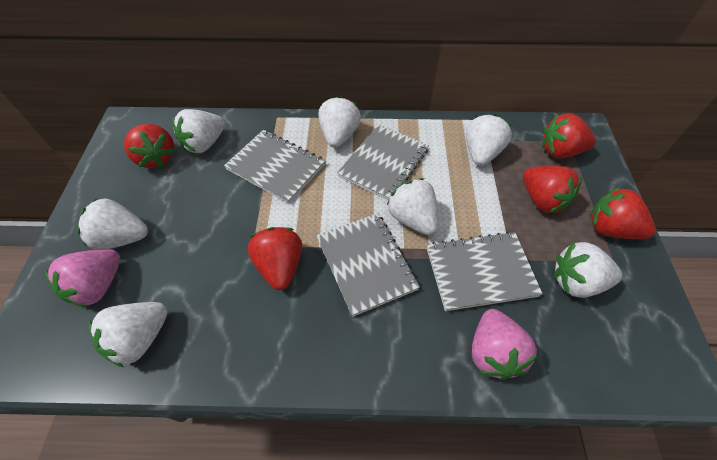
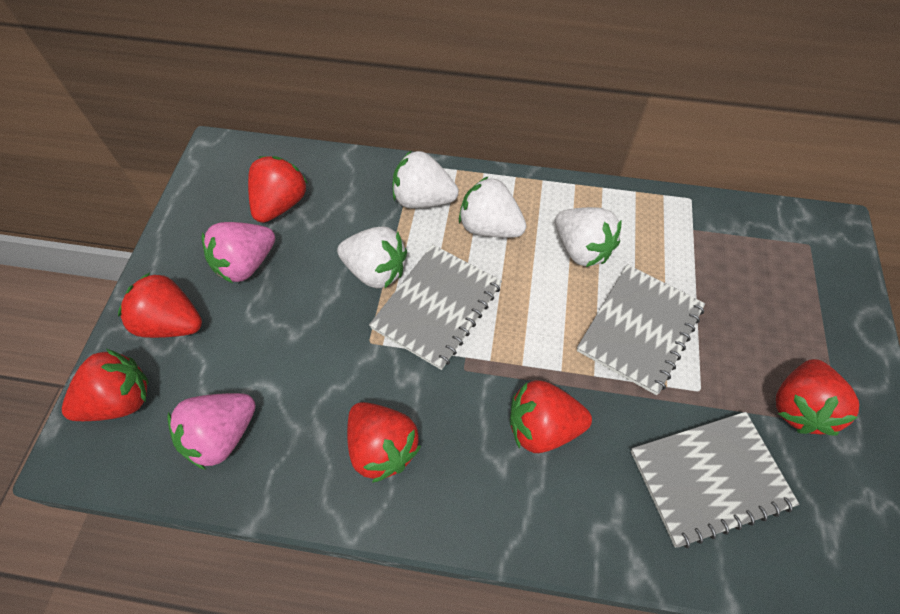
grey notebook: [224,130,326,204] [316,213,420,317] [337,124,429,200] [427,231,543,311] = 4 -> [369,244,502,370] [577,264,705,395] [631,412,799,548] = 3
red strawberry: [124,124,175,168] [248,227,302,290] [523,166,582,213] [542,113,596,158] [590,187,655,239] = 5 -> [62,349,149,421] [118,272,202,338] [248,156,308,223] [347,402,421,483] [510,380,592,453] [776,359,859,436] = 6
white strawberry: [77,198,148,250] [89,302,168,367] [172,109,225,153] [319,96,361,148] [387,178,438,235] [466,114,512,166] [554,242,622,298] = 7 -> [337,226,407,288] [392,150,459,209] [459,176,526,238] [555,207,621,267] = 4

